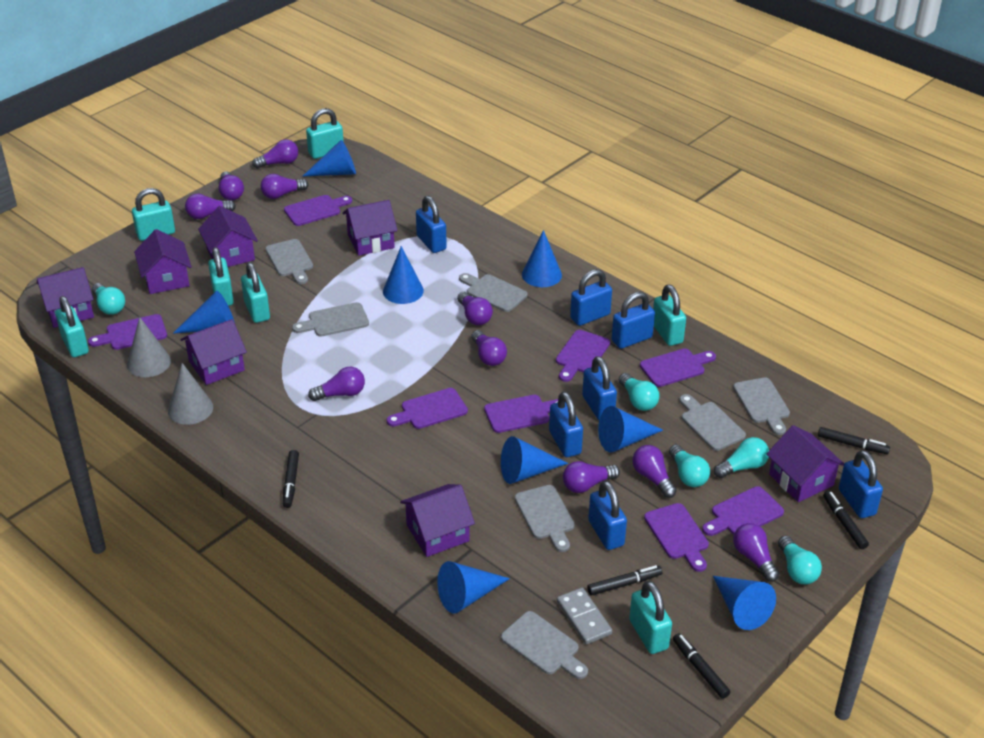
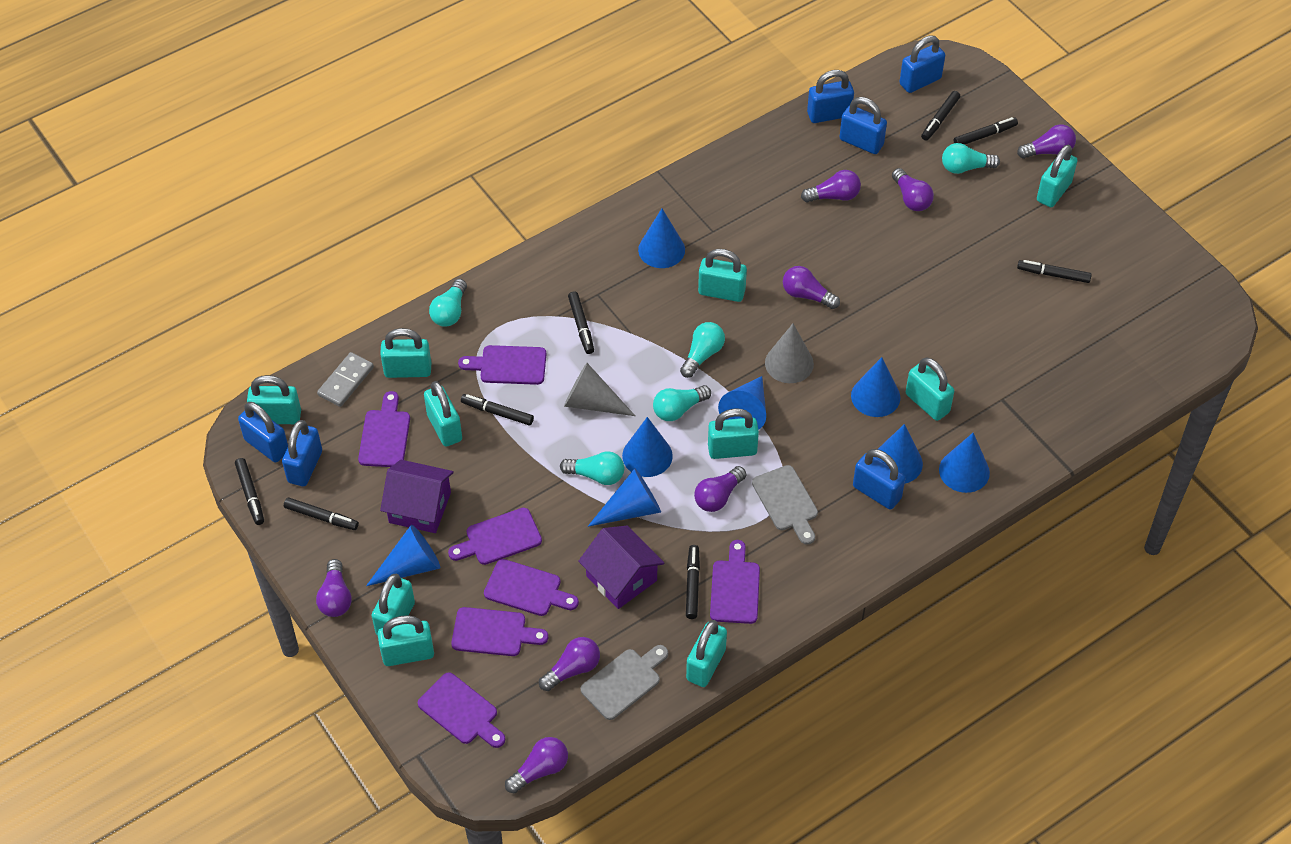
black marker: [283,450,299,508] [587,565,662,596] [673,633,730,699] [818,427,890,454] [823,491,869,549] = 5 -> [235,458,264,525] [284,498,359,530] [461,394,534,426] [568,291,594,354] [686,545,700,619] [921,91,960,141] [954,117,1018,145] [1017,260,1092,283] = 8
blue padlock: [416,196,447,253] [549,391,583,457] [570,269,612,326] [582,356,617,420] [588,480,627,550] [612,292,655,349] [839,450,883,518] = 7 -> [238,402,288,462] [282,420,322,486] [807,70,854,123] [840,97,887,154] [853,449,905,510] [900,35,945,93] = 6
grey cutting board: [266,239,313,284] [292,302,369,337] [459,273,527,312] [501,611,588,679] [515,485,575,552] [679,394,746,451] [733,377,790,435] = 7 -> [581,645,668,720] [752,465,818,545] = 2
purple cutting board: [88,314,167,350] [284,195,352,226] [387,388,468,429] [484,395,558,433] [556,330,610,382] [640,349,716,387] [644,503,709,572] [702,486,784,536] = 8 -> [358,391,410,467] [418,672,505,748] [448,508,542,565] [451,607,548,656] [458,345,546,385] [484,559,579,616] [710,540,760,624] = 7
purple house: [37,267,94,328] [134,229,192,294] [181,319,247,385] [198,206,258,267] [342,200,398,256] [400,484,475,557] [766,425,844,502] = 7 -> [380,460,454,533] [578,526,664,609] = 2
purple light bulb: [185,194,236,219] [218,171,244,200] [252,139,298,169] [261,174,309,199] [308,367,365,401] [457,292,493,325] [471,330,507,366] [563,461,620,493] [632,445,677,498] [733,523,779,582] = 10 -> [316,559,352,617] [505,737,568,793] [539,637,600,691] [694,466,746,512] [783,266,840,309] [801,170,861,202] [892,168,934,211] [1017,124,1076,159] = 8
turquoise padlock: [55,296,89,357] [132,188,175,241] [208,247,234,306] [241,262,270,323] [306,108,344,159] [629,581,672,654] [653,285,686,346] = 7 -> [247,375,301,424] [371,574,415,636] [378,615,434,666] [380,328,431,378] [424,381,462,447] [686,620,727,687] [698,249,747,302] [708,409,759,459] [906,358,954,421] [1037,145,1077,207] = 10

